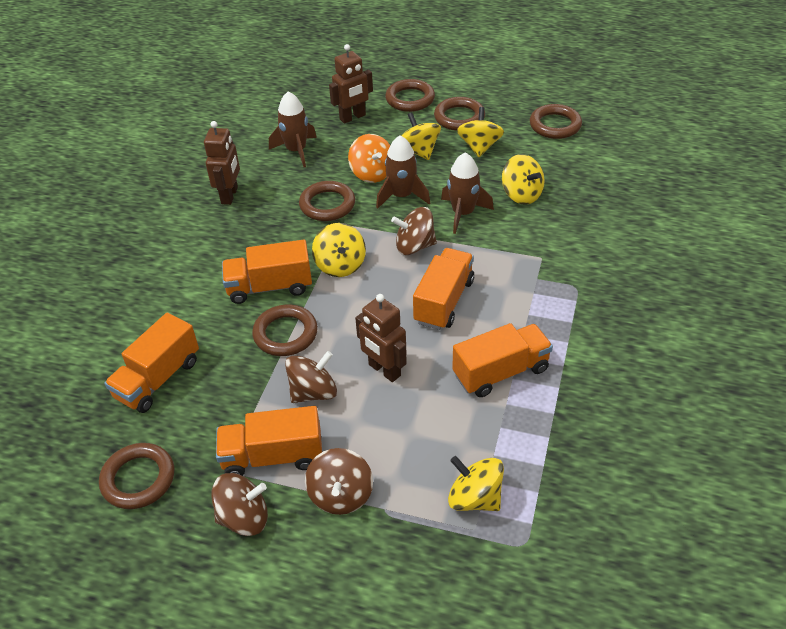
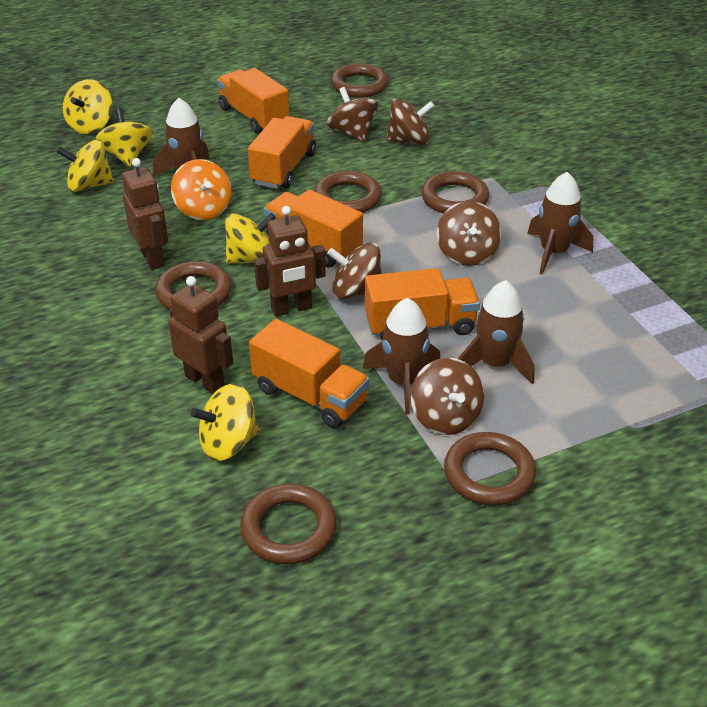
brown rocket: [269,91,317,167] [376,135,430,209] [441,152,494,234] = 3 -> [153,98,210,177] [363,298,441,415] [458,280,534,384] [527,172,593,275] = 4
brown spinning top: [211,473,268,536] [285,351,337,403] [305,448,373,515] [391,207,437,255] = 4 -> [327,87,378,142] [327,243,382,300] [387,98,435,145] [411,358,484,435] [437,201,501,266] = 5

